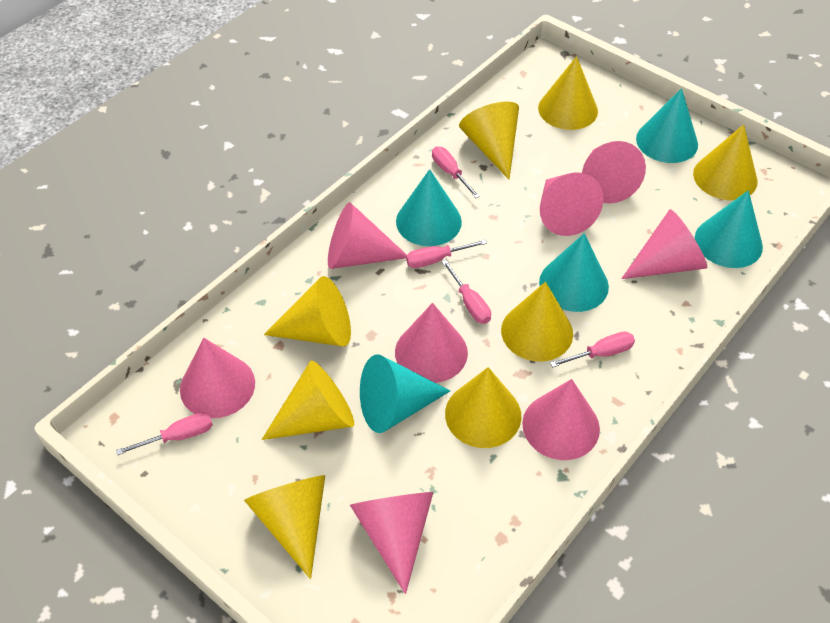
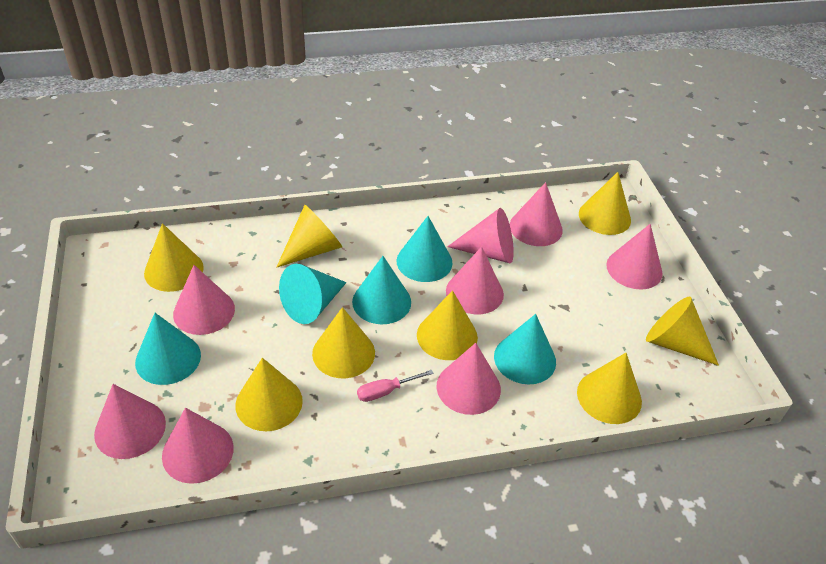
pink screwdriver: [116,412,213,455] [406,240,487,268] [432,146,480,198] [442,260,491,324] [550,332,635,367] = 5 -> [357,370,434,402] = 1

